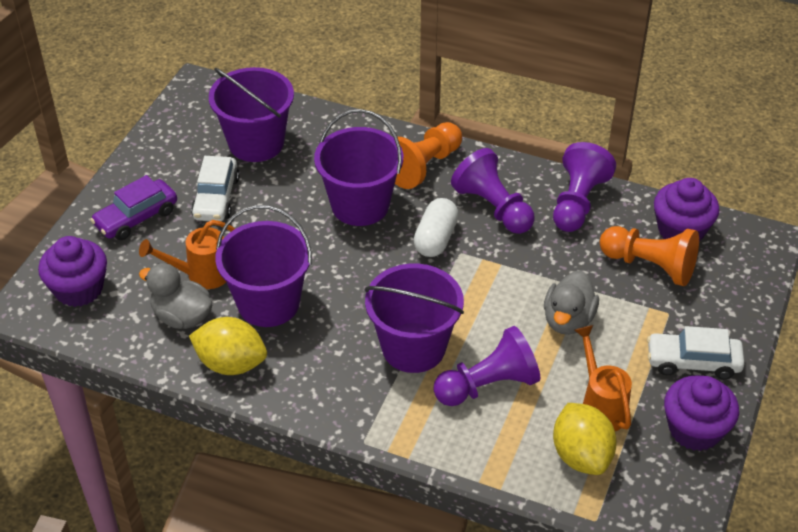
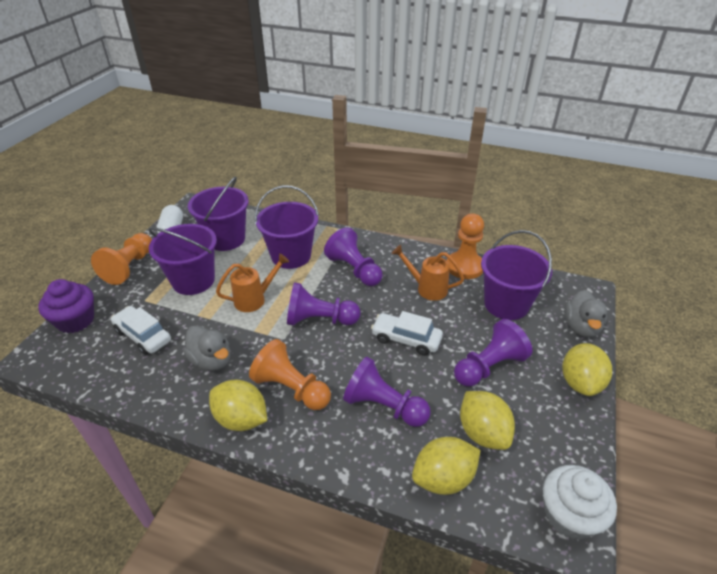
orange pawn: [395,122,462,189] [600,226,699,286] = 2 -> [91,233,152,285] [249,339,331,410] [447,214,484,279] = 3
purple car: [90,175,177,240] = 1 -> none = 0
purple cupcake: [38,236,107,307] [654,178,719,242] [664,375,739,451] = 3 -> [38,279,94,333] = 1
purple pawn: [433,326,541,406] [451,148,535,234] [553,142,616,232] = 3 -> [287,282,360,326] [324,227,382,286] [343,357,431,427] [454,319,532,387] = 4
white cupcake: none = 0 -> [543,465,617,540] = 1
yellow lemon: [189,317,267,375] [553,403,617,475] = 2 -> [209,380,267,431] [412,437,481,495] [460,391,515,450] [562,343,612,396] = 4

